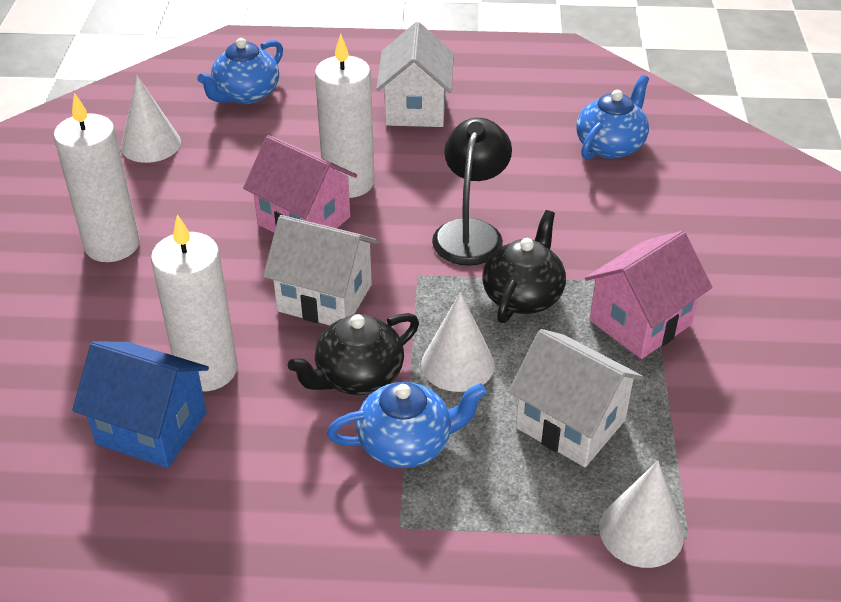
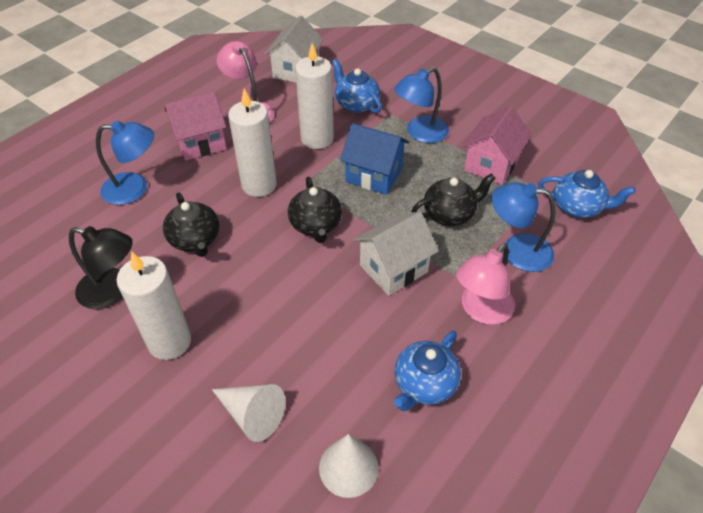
black teapot: [288,313,419,395] [482,210,566,323] = 2 -> [163,193,219,257] [288,177,342,243] [411,173,496,226] = 3
blue lamp: none = 0 -> [96,120,154,205] [394,67,449,143] [491,182,556,272] = 3
pink lamp: none = 0 -> [217,41,275,123] [456,243,515,325] = 2
white cone: [121,75,181,163] [421,292,495,392] [599,461,684,568] = 3 -> [212,384,285,442] [319,434,378,498] = 2
white house: [263,215,378,325] [376,22,454,127] [508,329,643,467] = 3 -> [265,16,324,83] [354,212,439,296] = 2

